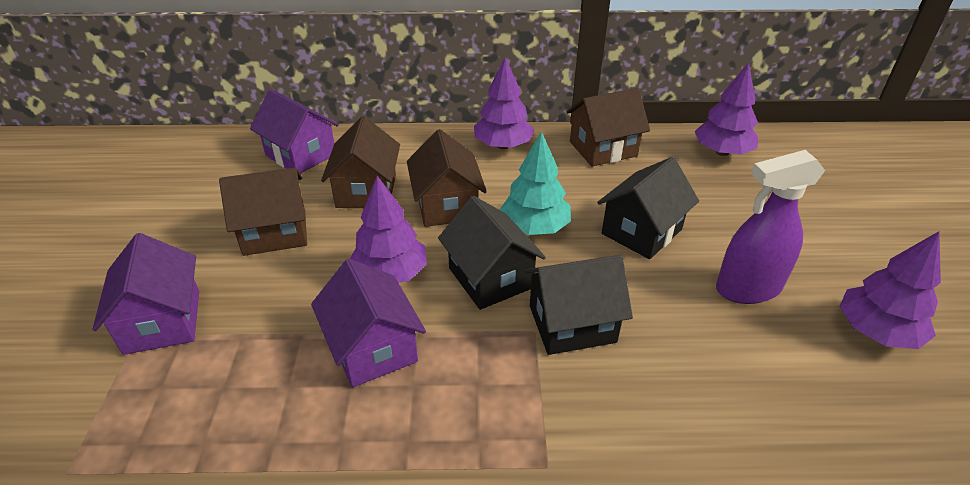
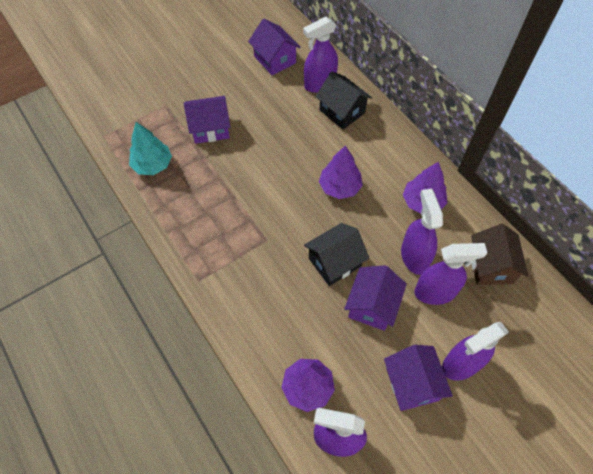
black house: [438,196,546,310] [525,255,633,355] [597,157,699,259] = 3 -> [304,223,369,286] [315,72,372,130] = 2
brown house: [219,168,307,256] [321,116,400,208] [407,129,487,227] [566,88,650,167] = 4 -> [471,224,528,285] = 1
purple house: [92,233,199,355] [250,89,339,174] [311,259,426,388] = 3 -> [184,96,230,144] [248,19,301,75] [344,265,407,331] [384,345,453,411] = 4
purple spray bottle: [716,150,825,304] = 1 -> [303,17,338,93] [314,408,367,457] [401,189,443,275] [414,243,487,305] [442,322,509,381] = 5
purple tree: [350,176,427,283] [474,57,534,149] [694,63,758,156] [840,231,941,349] = 4 -> [281,359,335,412] [319,146,363,199] [403,162,447,214] = 3

